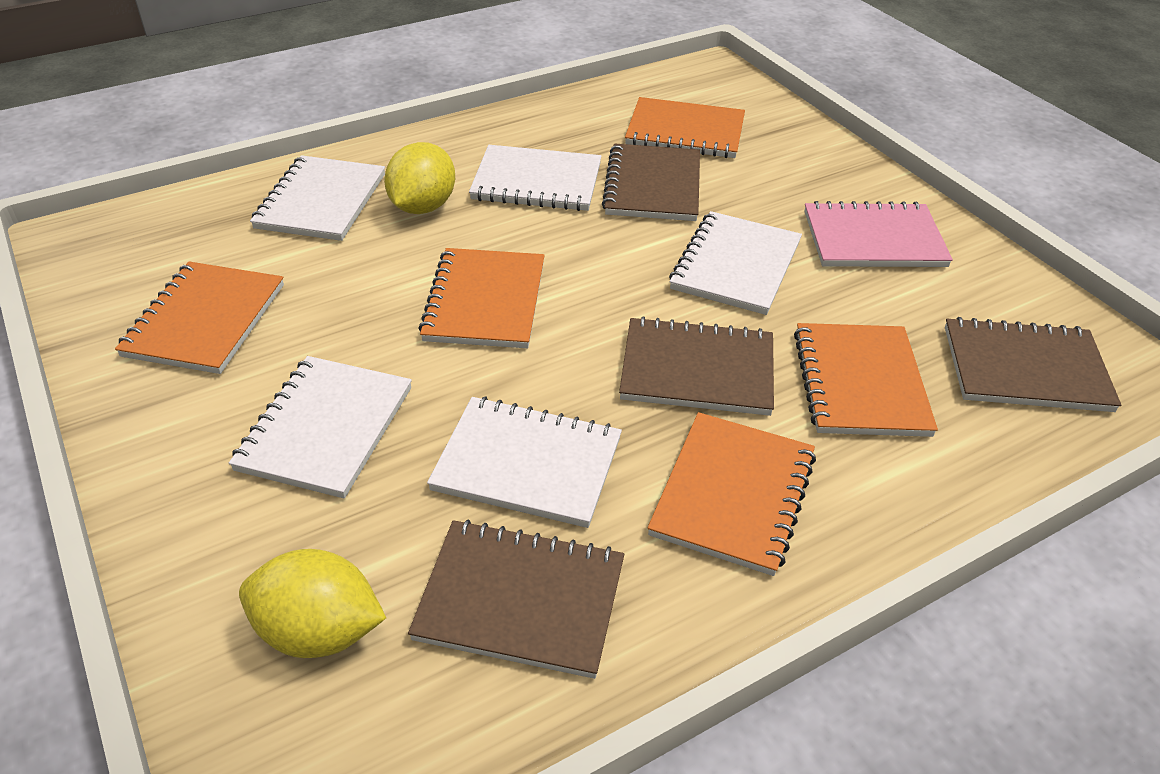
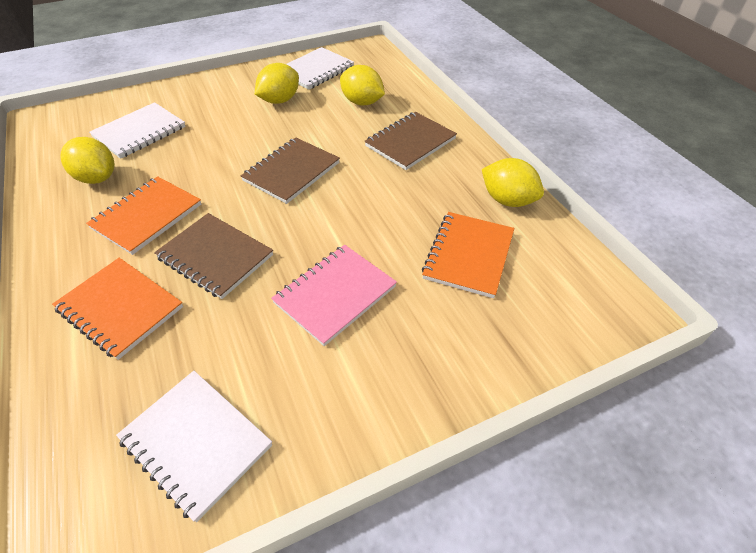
brown notebook: [408,519,624,679] [602,144,700,221] [619,316,774,416] [945,317,1121,412] = 4 -> [154,213,273,299] [241,137,340,204] [364,112,457,170] = 3
orange notebook: [115,262,284,374] [419,248,545,348] [625,97,745,158] [647,412,816,576] [794,323,938,437] = 5 -> [52,258,183,360] [86,176,201,255] [422,212,514,298] = 3
white notebook: [229,356,412,499] [250,155,385,241] [427,396,622,528] [469,145,602,211] [669,211,802,315] = 5 -> [89,102,186,159] [116,371,272,522] [286,47,354,90] = 3
yellow lemon: [239,549,386,658] [384,142,455,214] = 2 -> [60,137,115,184] [255,63,299,104] [340,65,385,105] [482,158,544,207] = 4

